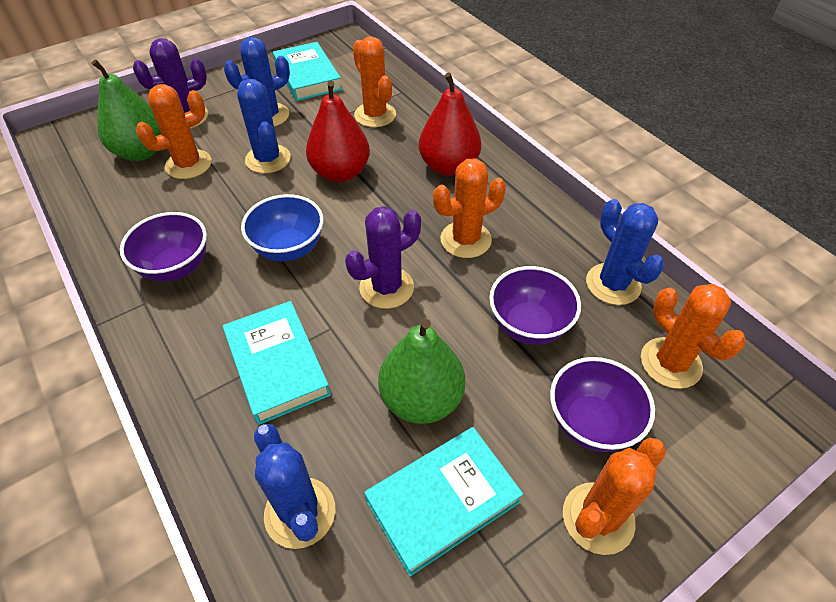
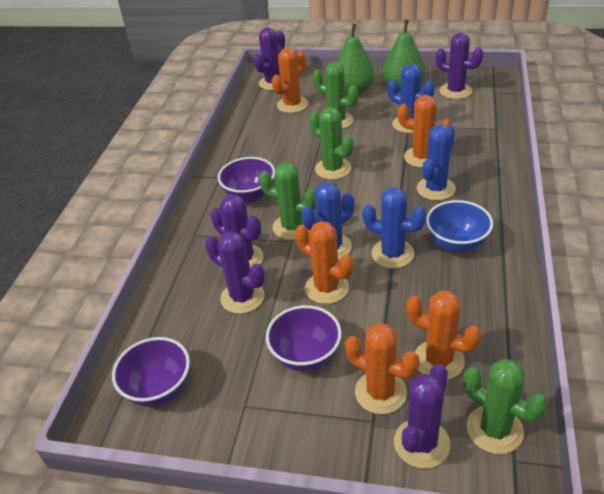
green cactus: none = 0 -> [259,163,316,240] [309,107,353,180] [312,62,358,129] [463,359,548,454] = 4
purple cactus: [133,38,208,128] [345,206,421,309] = 2 -> [205,231,265,314] [211,194,263,268] [254,28,285,90] [394,364,450,469] [436,33,483,99] = 5
red pear: [306,81,370,182] [419,73,481,176] = 2 -> none = 0
turquoise book: [223,301,331,425] [273,42,342,101] [364,427,523,576] = 3 -> none = 0

